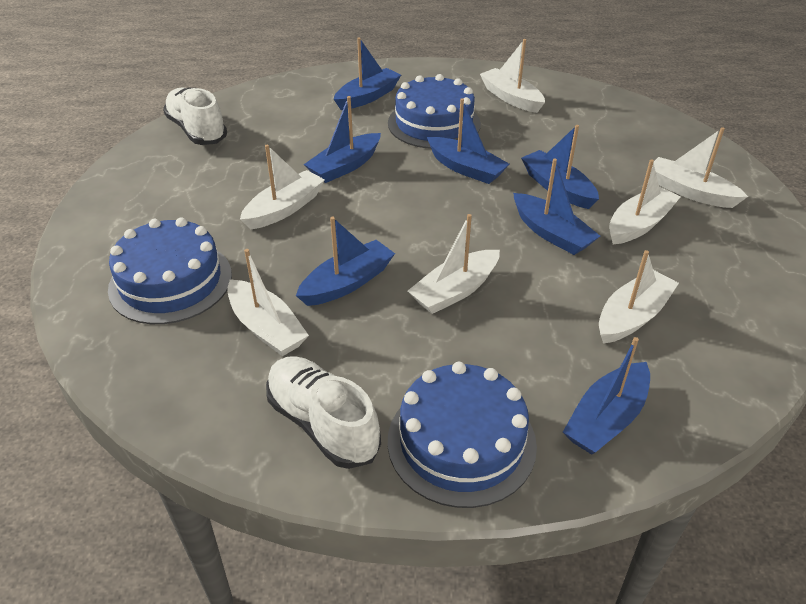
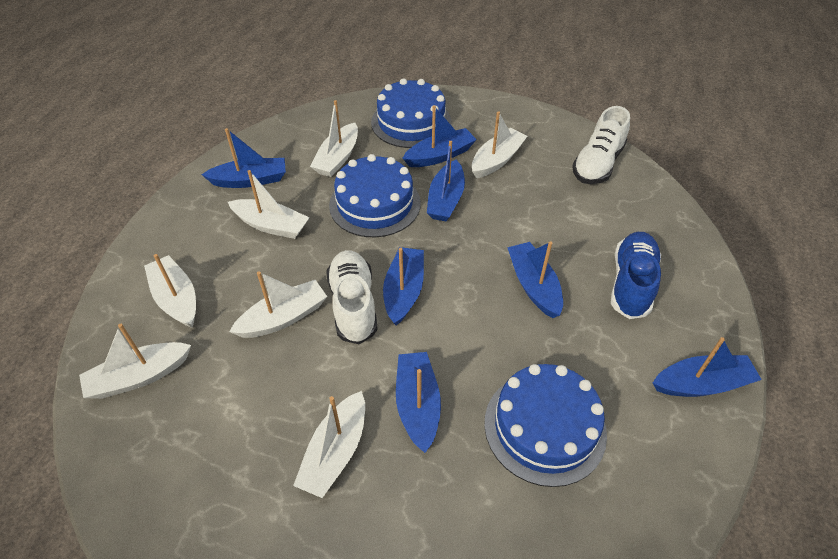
blue shoe: none = 0 -> [611,232,661,319] = 1

